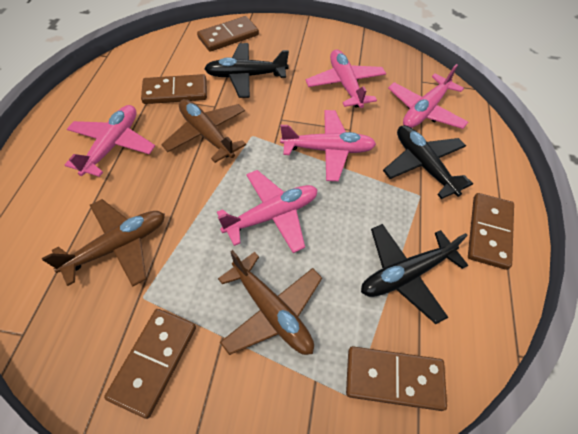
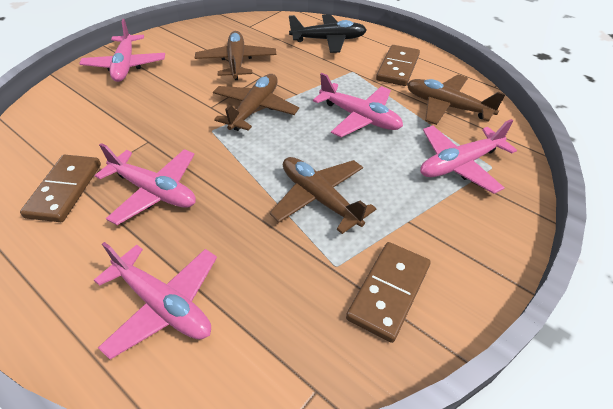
black plane: [204,43,289,98] [361,224,468,324] [383,125,473,199] = 3 -> [289,14,367,53] = 1
brown domino: [104,309,196,419] [141,74,207,104] [197,16,259,52] [346,346,447,411] [468,193,514,270] = 5 -> [20,155,101,222] [346,242,431,343] [376,45,420,86] = 3
brown plane: [42,199,165,287] [161,99,246,163] [218,250,322,355] = 3 -> [195,31,276,80] [213,74,299,131] [270,157,376,234] [407,75,506,125] = 4

